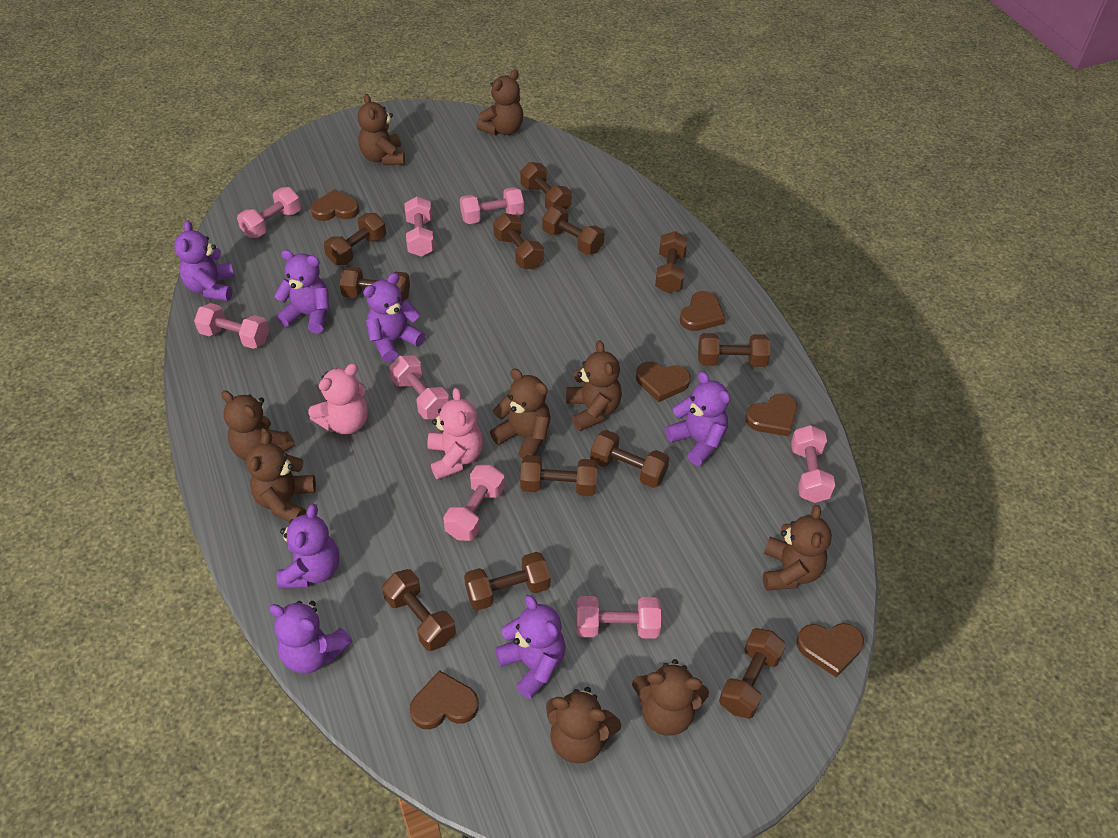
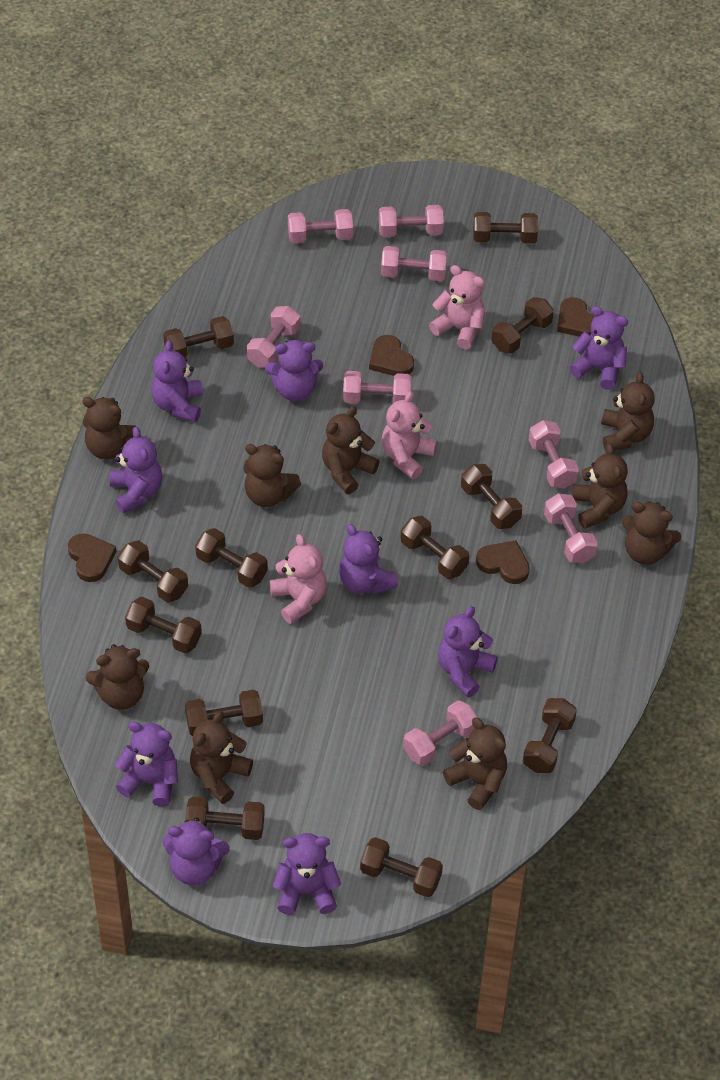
brown heart: [310,189,360,221] [409,670,479,729] [636,362,691,402] [680,291,726,331] [745,394,798,436] [797,623,864,677] = 6 -> [68,533,116,582] [369,335,414,376] [476,540,530,584] [557,297,595,337] = 4
pink teddy bear: [308,363,368,434] [427,388,483,480] = 2 -> [269,534,327,624] [382,391,437,479] [429,265,485,350] = 3
purple teddy bear: [174,220,235,301] [269,601,352,674] [274,250,329,334] [277,504,339,589] [363,273,425,362] [495,595,566,699] [665,371,730,466] = 7 -> [109,427,162,513] [115,721,178,807] [151,340,203,422] [163,817,230,885] [265,339,323,401] [273,833,341,915] [339,524,398,594] [438,606,498,697] [569,306,628,390] = 9

